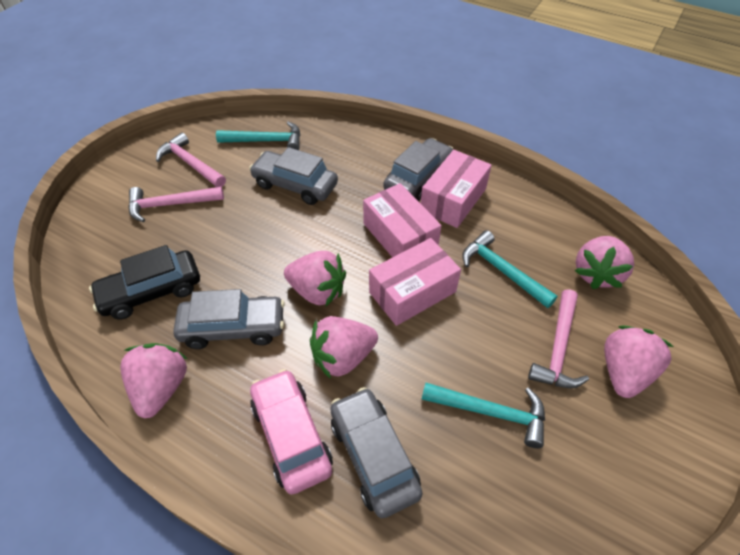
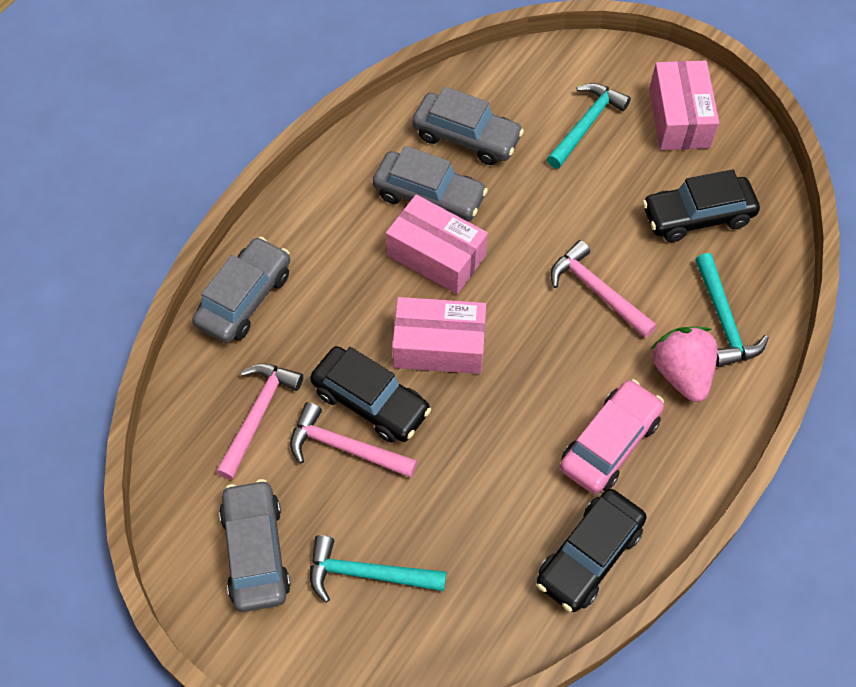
black car: [89,245,200,319] = 1 -> [310,346,431,443] [536,489,647,612] [642,169,760,242] = 3
pink strawberry: [120,343,187,418] [284,251,346,306] [310,316,378,379] [575,236,634,289] [604,325,673,398] = 5 -> [651,327,718,402] = 1

